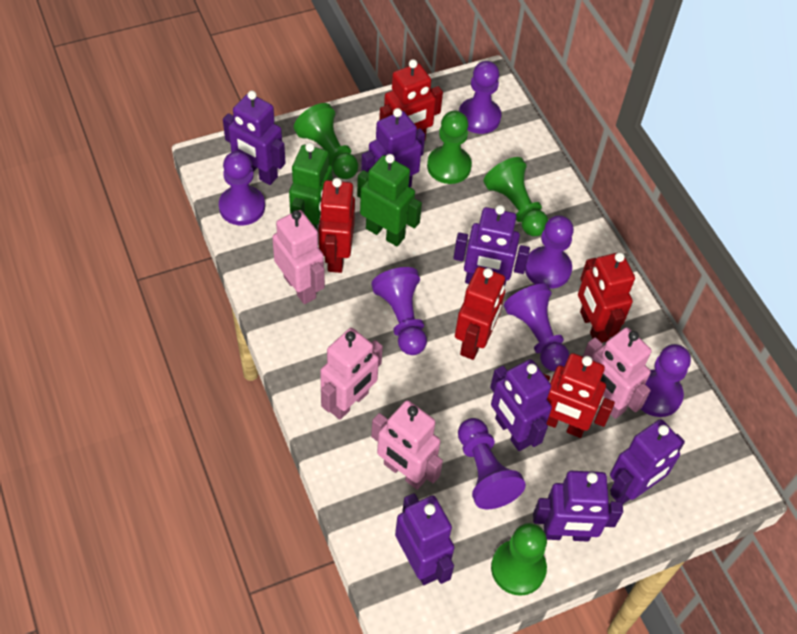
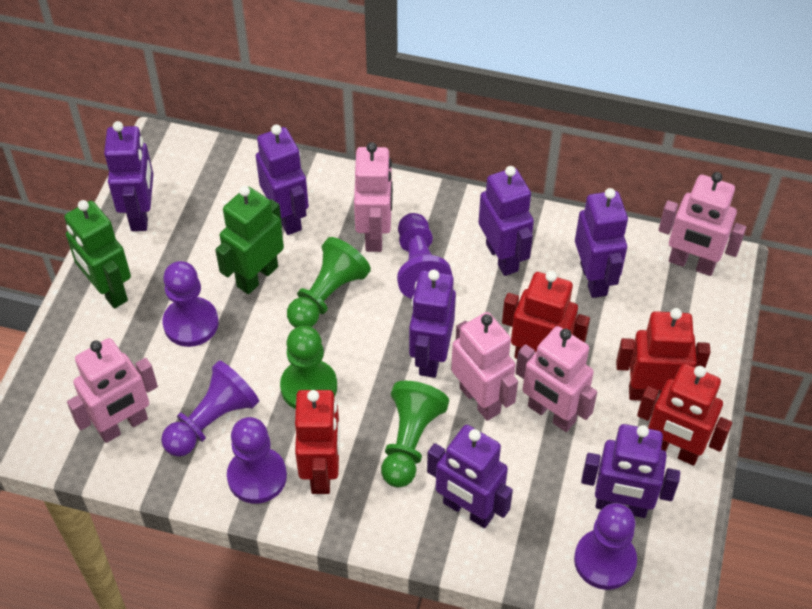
green pawn: [294,103,358,179] [427,111,472,184] [483,157,548,236] [491,523,547,596] = 4 -> [280,326,337,409] [287,237,371,328] [381,381,449,488] = 3
pink robot: [272,210,325,304] [320,328,383,420] [371,400,443,490] [583,327,652,419] = 4 -> [67,338,158,443] [354,142,393,252] [451,312,518,421] [515,326,597,432] [659,172,746,276] = 5
purple pawn: [219,151,265,225] [371,267,427,355] [458,418,526,509] [459,61,501,134] [504,284,569,371] [525,215,574,289] [641,344,691,417] = 7 -> [161,360,259,457] [162,261,219,347] [227,417,287,504] [397,213,453,299] [574,503,637,590] = 5
red robot: [319,178,355,273] [379,59,443,140] [455,267,505,360] [544,353,615,438] [578,252,635,343] = 5 -> [295,390,340,494] [502,271,590,359] [616,308,711,401] [637,364,732,466] = 4

